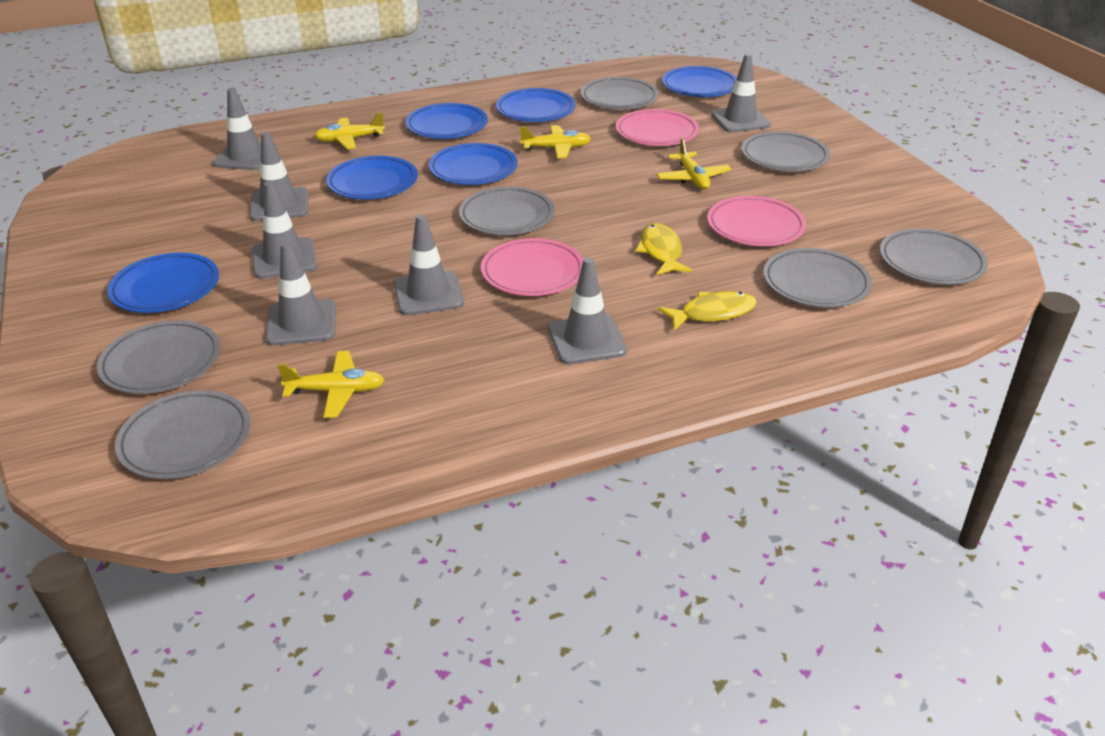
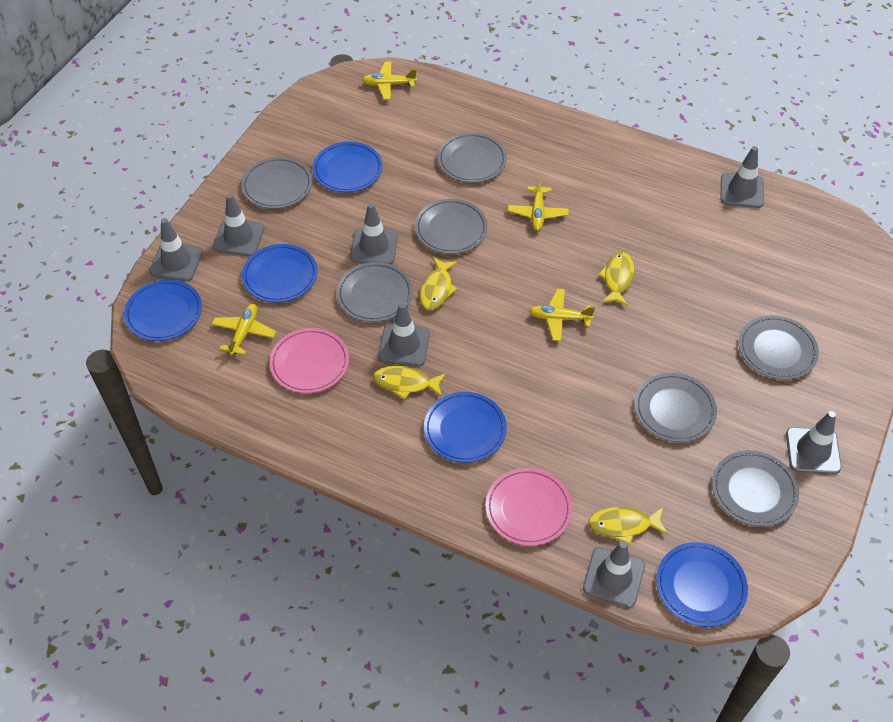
blue plate: [107,253,219,313] [326,156,418,199] [406,103,488,139] [429,143,517,185] [496,88,576,122] [662,66,736,97] = 6 -> [124,280,202,341] [242,244,317,303] [313,141,383,192] [424,392,507,463] [656,542,748,627] = 5
pink plate: [481,238,584,296] [616,109,699,146] [707,196,806,246] = 3 -> [269,328,349,393] [485,468,572,546] = 2
yellow fish: [636,223,692,275] [658,291,757,330] = 2 -> [373,366,446,400] [420,257,458,310] [588,507,668,545] [598,252,634,306] = 4

